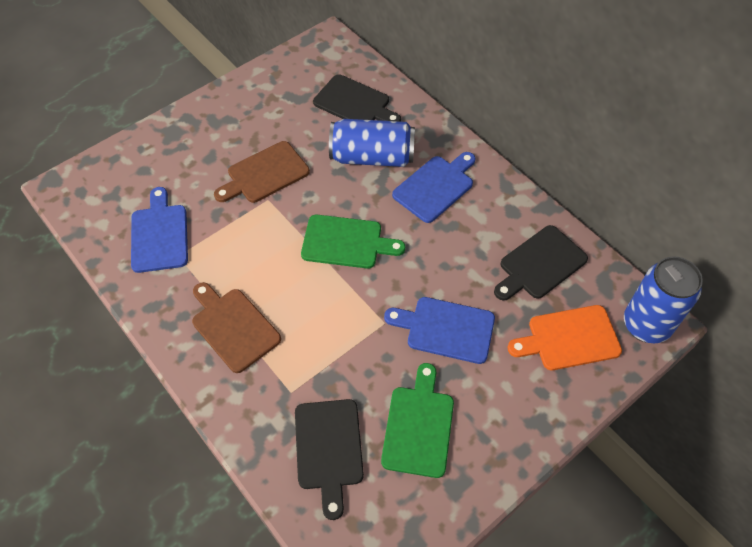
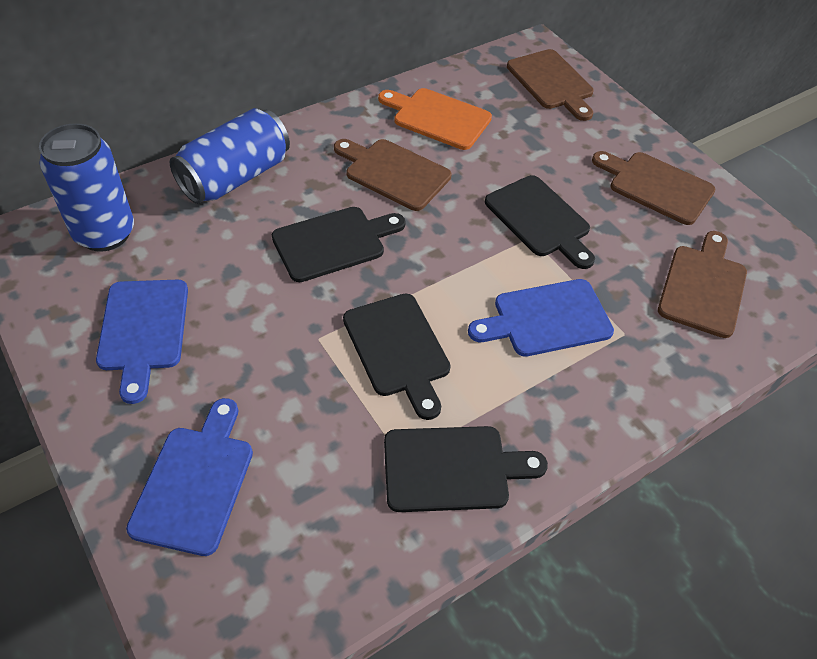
black cutting board: [295,399,364,520] [313,74,401,122] [494,225,588,300] = 3 -> [272,207,406,282] [343,294,450,420] [384,426,548,512] [485,175,595,269] = 4
brown cutting board: [192,282,281,373] [214,141,310,203] = 2 -> [334,139,451,211] [507,49,594,121] [592,151,716,225] [658,231,747,338] = 4
green cutting board: [301,215,405,269] [381,363,454,478] = 2 -> none = 0

